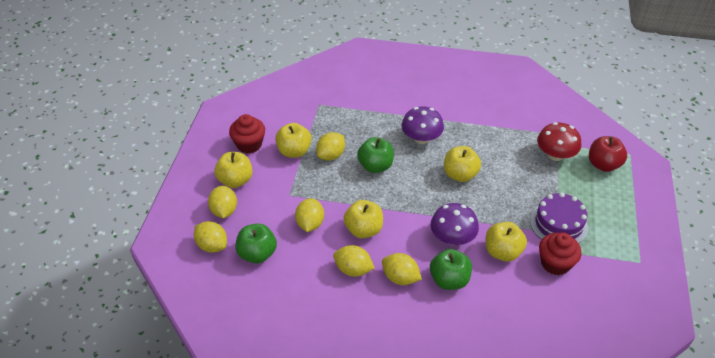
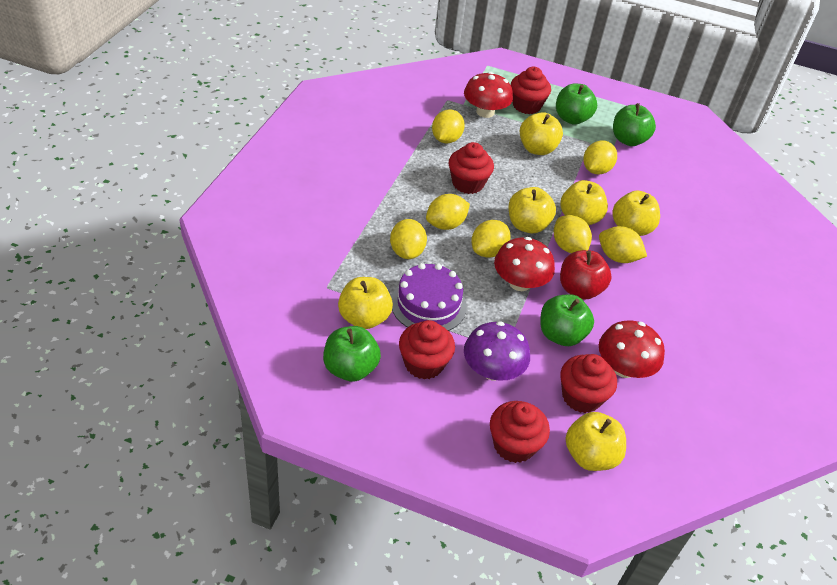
green apple: [235,223,277,264] [357,137,394,173] [430,249,472,290] = 3 -> [323,326,381,382] [540,294,594,346] [556,84,597,125] [613,103,656,146] = 4
purple mushroom: [401,106,444,144] [430,203,479,245] = 2 -> [464,321,530,381] = 1
red cupcake: [229,114,265,153] [539,232,582,275] = 2 -> [399,320,455,379] [449,142,494,194] [490,401,550,463] [511,67,551,114] [560,354,617,413] = 5
red mushroom: [537,122,581,161] = 1 -> [464,72,513,118] [494,237,555,291] [599,320,665,378] = 3
yellow apple: [215,152,253,188] [275,123,312,158] [344,200,383,238] [444,146,481,182] [486,222,527,262] = 5 -> [338,277,393,329] [508,187,556,233] [520,112,563,155] [560,180,608,225] [566,412,626,471] [612,191,660,236] = 6
yellow lemon: [194,221,227,253] [208,186,237,218] [295,198,324,232] [316,132,345,161] [333,245,375,277] [382,253,422,285] = 6 -> [390,219,427,259] [426,194,470,230] [432,109,465,144] [471,220,511,258] [554,215,592,253] [583,140,617,174] [599,226,647,263] = 7

